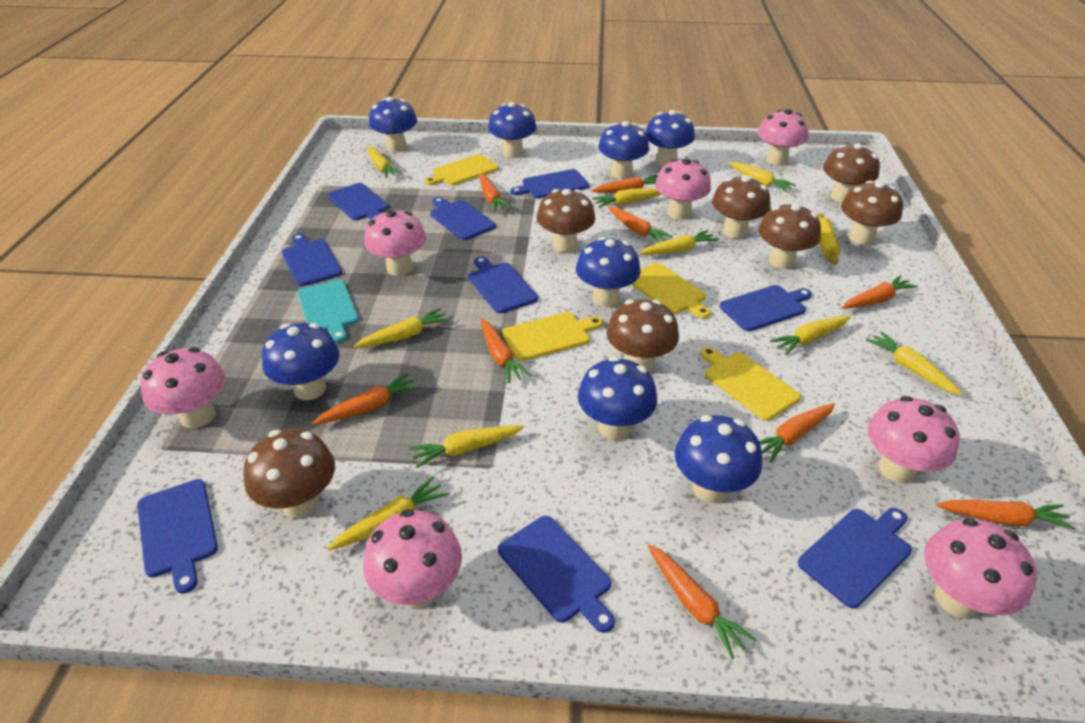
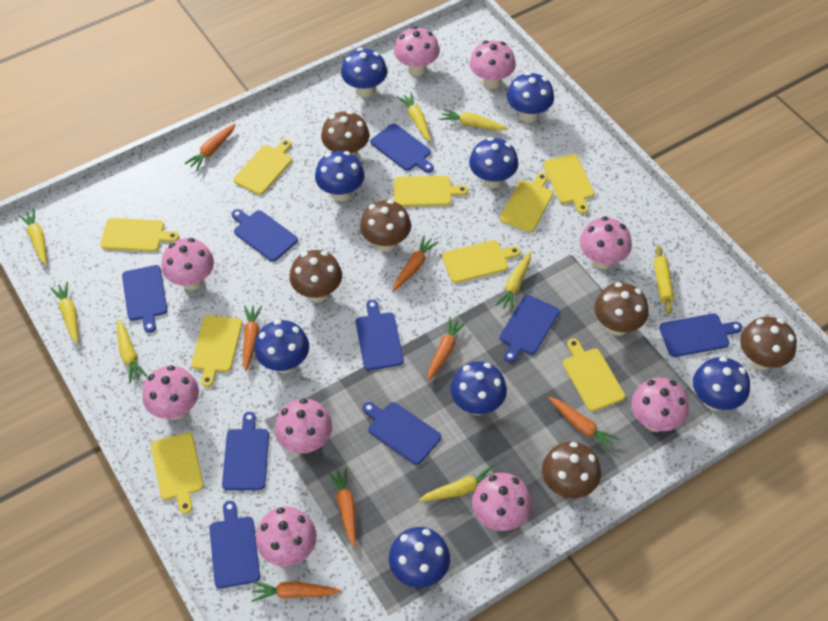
brown mushroom: [243,429,335,518] [537,189,595,253] [606,299,679,372] [712,176,770,239] [758,203,821,269] [823,143,880,203] [841,180,903,245] = 7 -> [290,250,342,302] [321,111,369,156] [360,200,411,252] [542,442,601,498] [594,282,649,336] [740,317,797,370] = 6
orange carrot: [312,373,419,425] [479,173,512,212] [480,319,531,383] [591,175,658,193] [608,207,673,243] [648,544,757,659] [759,403,835,462] [842,275,917,309] [936,500,1076,530] = 9 -> [185,124,236,171] [243,305,262,371] [251,581,341,602] [328,467,356,547] [393,235,439,291] [428,317,466,381] [549,397,619,452] = 7
pink mushroom: [140,347,226,429] [363,509,462,608] [364,209,426,276] [655,158,711,220] [758,109,809,165] [867,396,960,483] [924,518,1037,618] = 7 -> [142,365,199,420] [162,238,214,290] [256,506,317,566] [275,399,332,453] [394,26,440,76] [469,41,516,89] [472,473,532,531] [580,217,632,269] [631,377,689,432] = 9
turquoise cutting board: [297,279,359,343] = 1 -> none = 0
yellow carrot: [327,476,448,551] [354,308,450,348] [367,146,402,178] [410,425,524,468] [592,188,661,208] [639,230,718,255] [729,162,796,192] [770,316,851,355] [866,331,963,395] = 9 -> [18,209,47,265] [50,282,78,344] [117,319,148,383] [397,92,431,142] [419,465,495,501] [440,108,507,130] [495,251,531,311] = 7
yellow cutting board: [424,154,498,185] [502,312,603,361] [631,263,711,318] [700,347,801,420] = 4 -> [100,218,179,252] [151,432,204,514] [191,315,242,387] [233,139,292,195] [394,176,468,206] [442,240,521,283] [500,173,553,232] [543,154,594,214] [563,338,625,411] = 9

